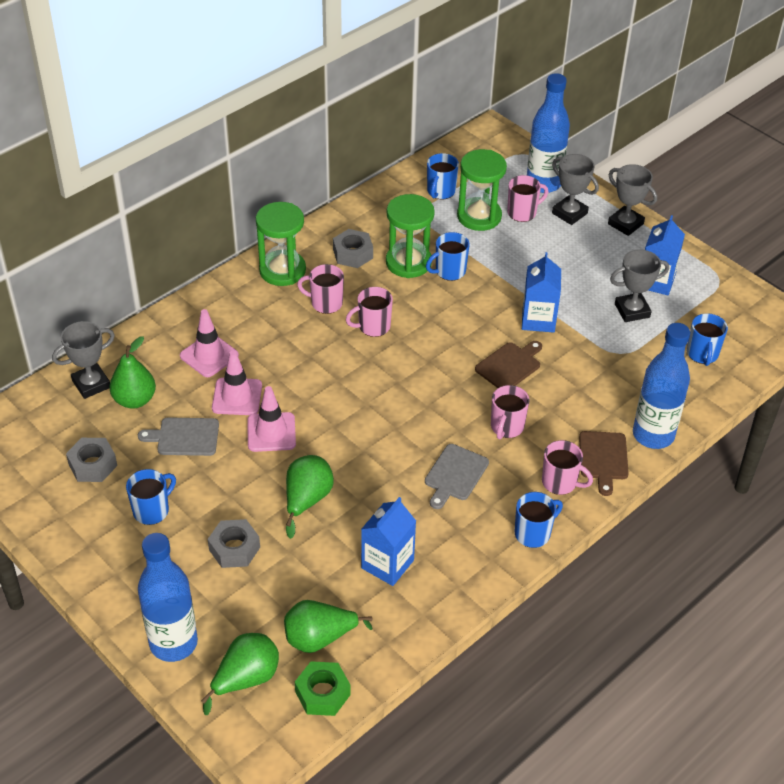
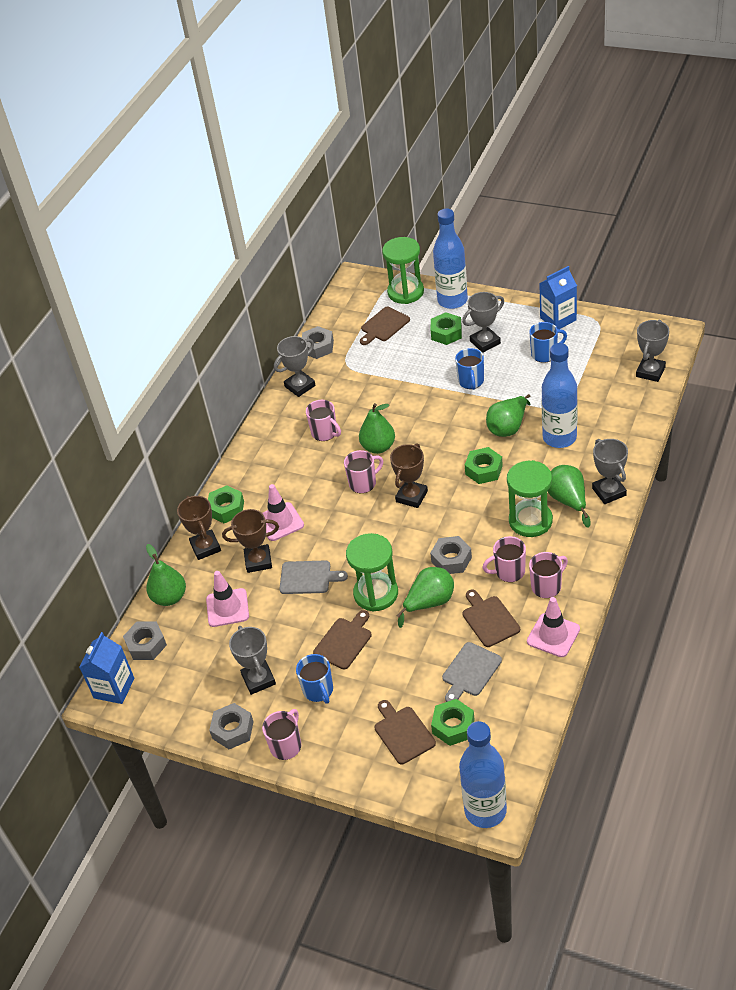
blue carton: [361,497,416,586] [522,252,561,333] [645,215,685,295] = 3 -> [79,632,134,704] [539,266,577,329] = 2
blue mug: [126,469,176,525] [426,232,469,281] [427,153,459,199] [514,492,563,548] [687,313,728,366] = 5 -> [296,654,333,704] [455,348,484,390] [529,322,567,363] = 3
brown cutting board: [475,341,542,388] [579,431,629,496] = 2 -> [313,610,372,670] [360,307,410,345] [374,700,436,764] [462,590,520,647] = 4
brown trophy: none = 0 -> [177,496,221,560] [222,509,279,573] [390,443,428,508] = 3
green nut: [295,661,351,716] = 1 -> [208,485,244,523] [431,312,462,345] [431,699,475,746] [465,447,503,484] = 4
green pear: [109,336,156,409] [201,633,279,715] [284,600,373,653] [286,455,334,539] = 4 -> [146,544,186,606] [359,403,395,454] [396,567,454,628] [486,394,531,437] [547,465,591,528] = 5
grey nut: [66,438,117,482] [208,519,260,568] [333,229,373,268] = 3 -> [123,622,167,660] [209,703,254,749] [302,326,334,359] [430,536,472,574] = 4
grey trophy: [52,321,115,399] [552,154,599,225] [608,164,657,236] [610,249,669,322] = 4 -> [229,626,276,695] [274,336,316,397] [462,292,504,353] [592,439,628,504] [636,320,669,382] = 5

